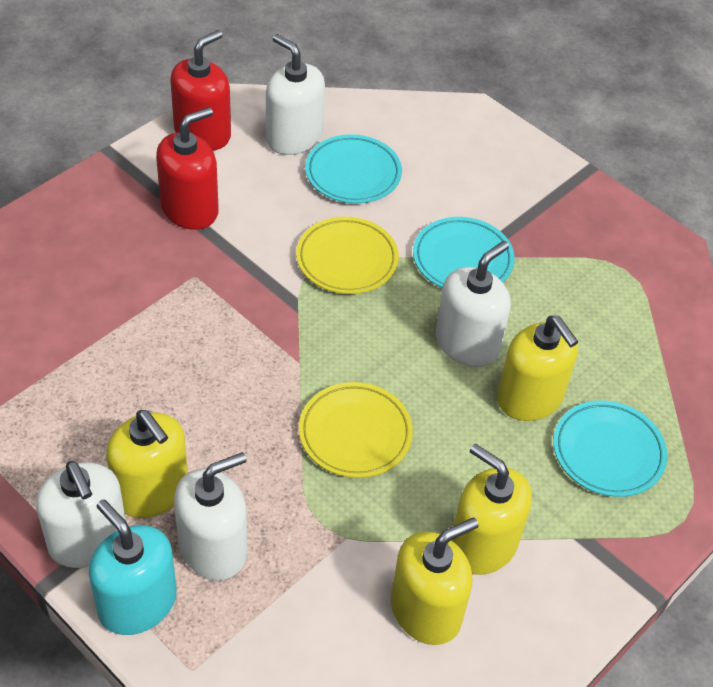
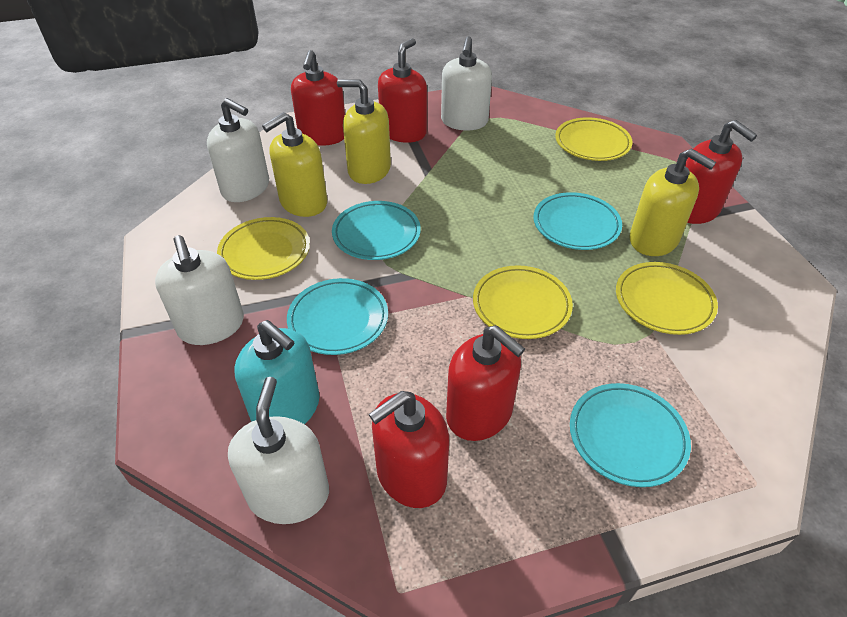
red soap dispenser: [156,107,219,230] [170,30,231,151] = 2 -> [291,50,345,146] [369,391,449,508] [378,38,427,143] [446,325,525,441] [685,120,757,224] = 5
turquoise plate: [305,134,402,204] [413,217,515,288] [553,401,667,497] = 3 -> [287,278,388,355] [332,201,421,260] [533,192,622,250] [570,383,691,487] = 4
yellow plate: [296,217,399,294] [299,382,413,478] = 2 -> [217,217,310,280] [473,265,573,339] [555,117,633,161] [616,262,718,335] = 4
yellow soap dispenser: [106,410,188,518] [391,518,479,645] [452,444,532,575] [497,316,578,421] = 4 -> [262,112,327,217] [337,79,391,184] [630,148,716,256] = 3

